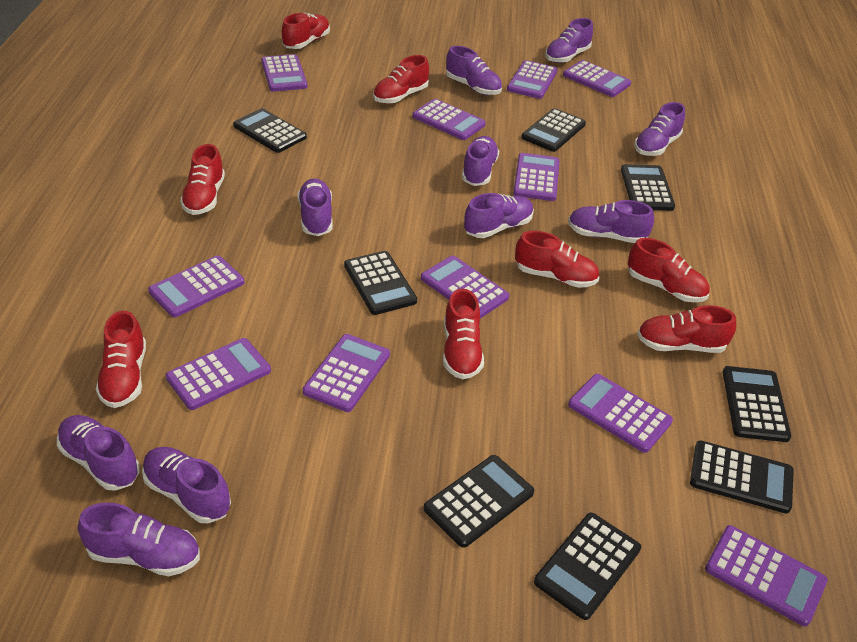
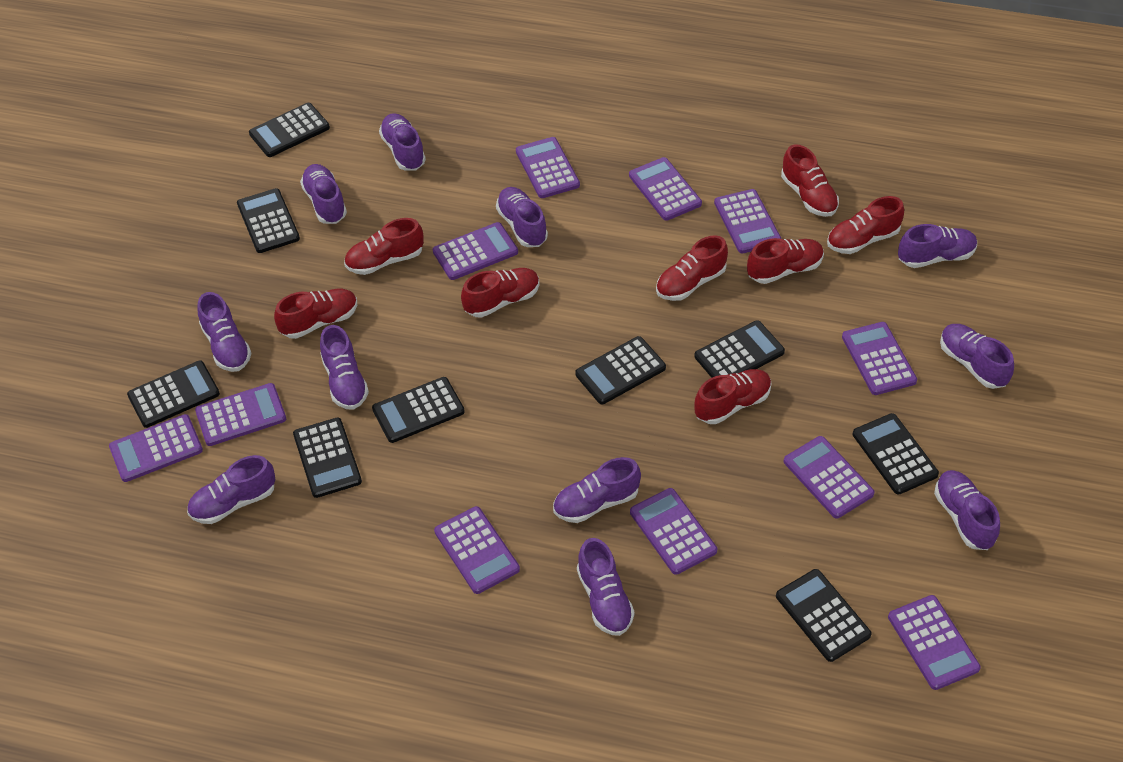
black calculator: [233,108,307,153] [344,251,417,315] [424,455,534,548] [521,108,586,152] [534,513,641,620] [621,164,675,211] [690,440,794,514] [723,366,791,442] = 8 -> [127,361,220,428] [237,188,300,253] [249,103,330,157] [293,417,362,498] [372,377,465,443] [575,336,666,404] [694,320,785,378] [776,569,872,662] [852,413,939,495] = 9
purple shoe: [57,415,140,491] [78,502,200,576] [142,447,231,523] [298,179,333,236] [446,46,502,95] [462,136,499,186] [464,193,534,238] [545,18,593,63] [568,200,654,243] [634,102,685,156] = 10 -> [187,455,275,524] [197,292,252,372] [300,164,347,224] [320,325,369,410] [379,113,426,171] [496,187,548,247] [553,457,641,523] [577,538,635,636] [898,224,977,268] [934,470,1000,550] [940,324,1014,389] = 11

